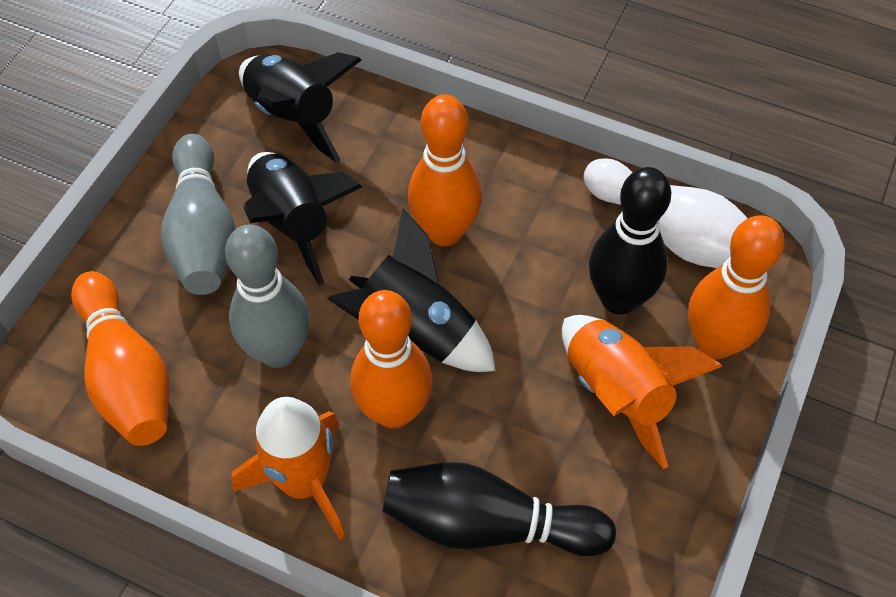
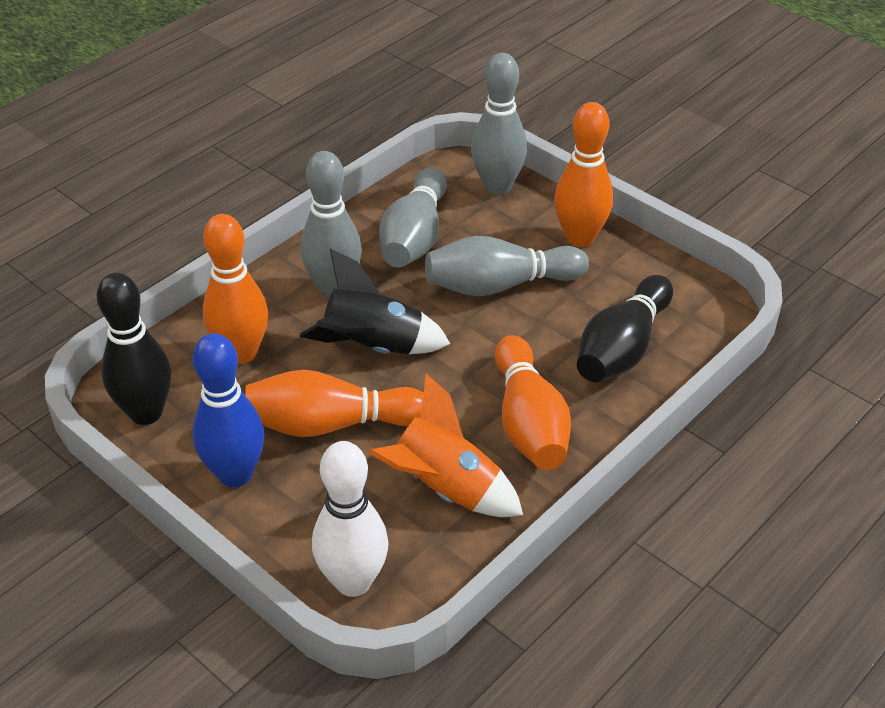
black rocket: [239,52,362,163] [243,152,362,285] [328,209,496,372] = 3 -> [300,249,450,354] = 1
blue bowling pin: none = 0 -> [192,333,264,487] = 1
grey bowling pin: [161,134,235,295] [225,225,310,368] = 2 -> [300,151,362,298] [379,167,447,267] [425,236,589,296] [471,53,527,195] = 4
orange rocket: [232,397,345,540] [562,315,722,469] = 2 -> [369,374,523,517] = 1

